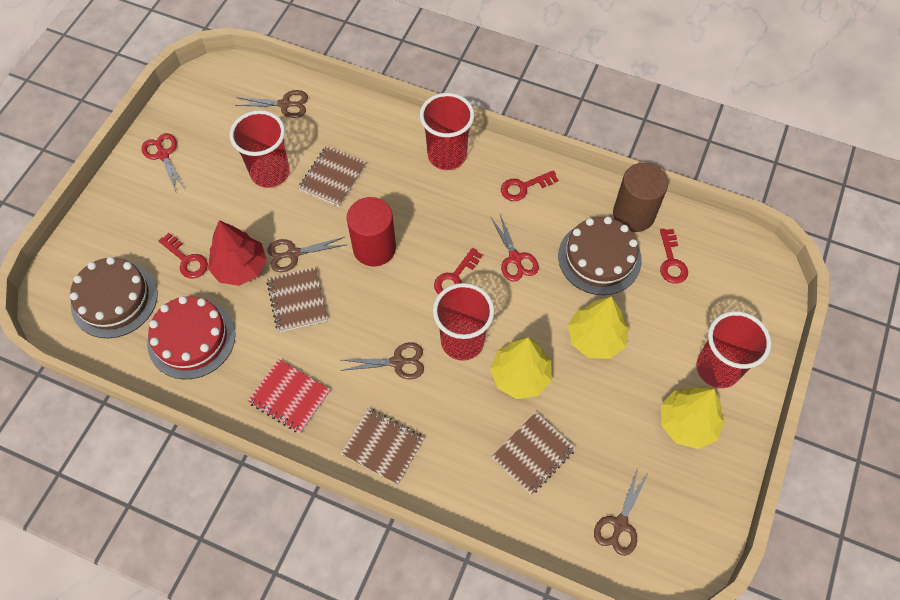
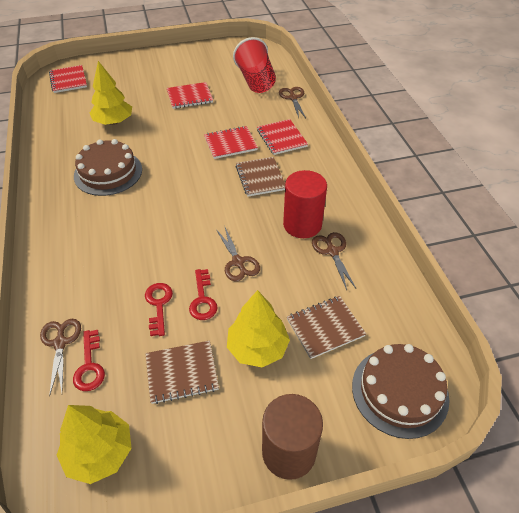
brown notebook: [267,267,328,332] [298,146,366,206] [341,408,425,485] [492,412,576,495] = 4 -> [146,341,219,404] [236,157,285,197] [287,296,366,359] = 3
red cake: [147,296,235,379] = 1 -> none = 0
red cup: [230,110,290,188] [420,93,474,170] [433,283,494,361] [696,311,771,388] = 4 -> [233,37,276,93] = 1
red key: [158,233,208,278] [434,248,483,294] [501,170,558,201] [660,229,688,284] = 4 -> [73,330,105,391] [145,283,173,336] [189,269,218,320] = 3
red notebook: [248,359,330,434] = 1 -> [49,65,87,93] [167,82,213,109] [204,126,258,159] [257,119,308,155] = 4
red scissors: [142,133,186,192] [490,215,539,281] = 2 -> none = 0
red tree: [208,220,267,286] = 1 -> none = 0

